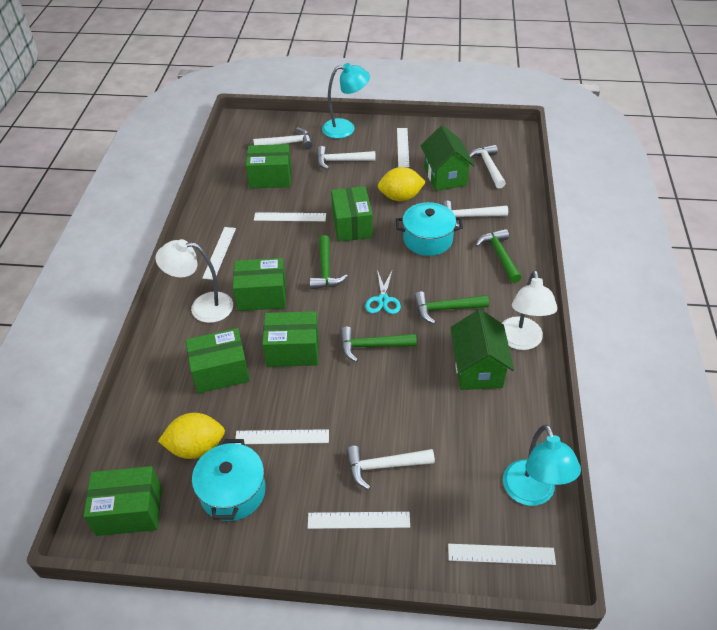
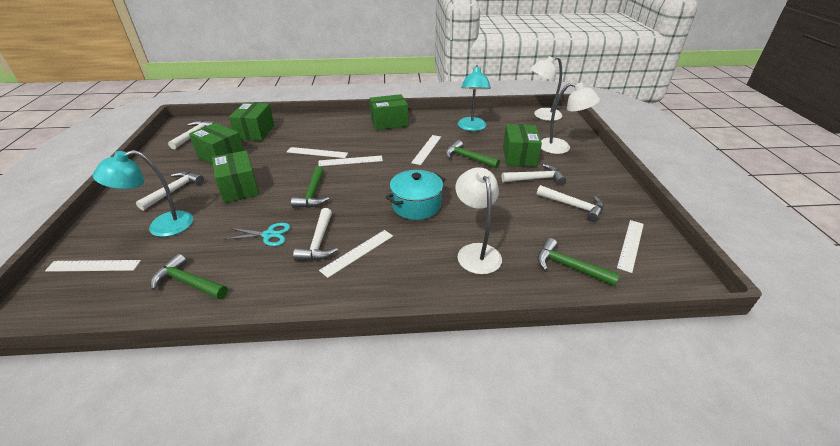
green box: [83,466,162,536] [186,328,250,393] [233,258,286,311] [246,144,292,188] [262,311,319,367] [331,186,373,242] = 6 -> [189,123,244,164] [212,150,259,203] [229,103,274,141] [369,94,408,130] [503,124,542,167] = 5
green house: [421,125,475,191] [450,309,514,390] = 2 -> none = 0
turquoise pot: [192,439,266,521] [396,202,463,256] = 2 -> [386,170,446,220] = 1
white lamp: [155,239,233,323] [502,270,558,350] = 2 -> [455,167,502,274] [530,56,562,121] [541,83,600,154] = 3
yellow lemon: [158,413,225,459] [378,167,426,201] = 2 -> none = 0

